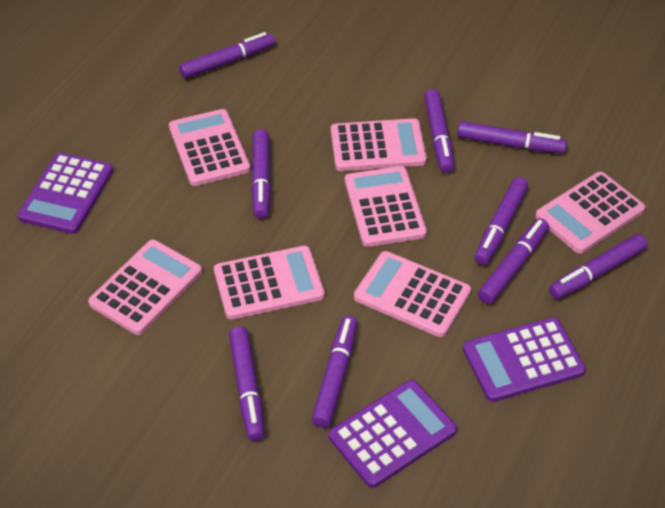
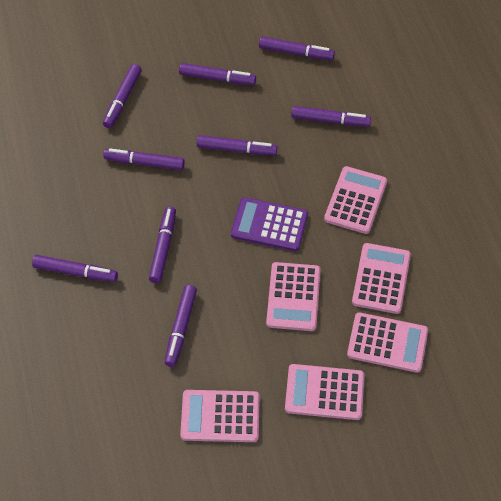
pink calculator: [88,240,202,335] [169,109,251,186] [214,246,325,320] [331,118,427,171] [345,166,427,247] [354,251,471,337] [535,172,645,254] = 7 -> [180,390,260,442] [266,262,321,331] [285,364,364,420] [324,166,387,234] [347,312,428,373] [352,243,411,314] = 6
purple calculator: [17,153,113,234] [328,380,457,488] [463,317,586,402] = 3 -> [231,197,308,251] = 1

